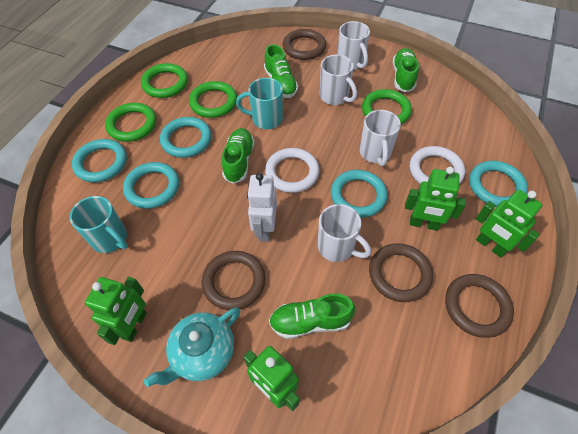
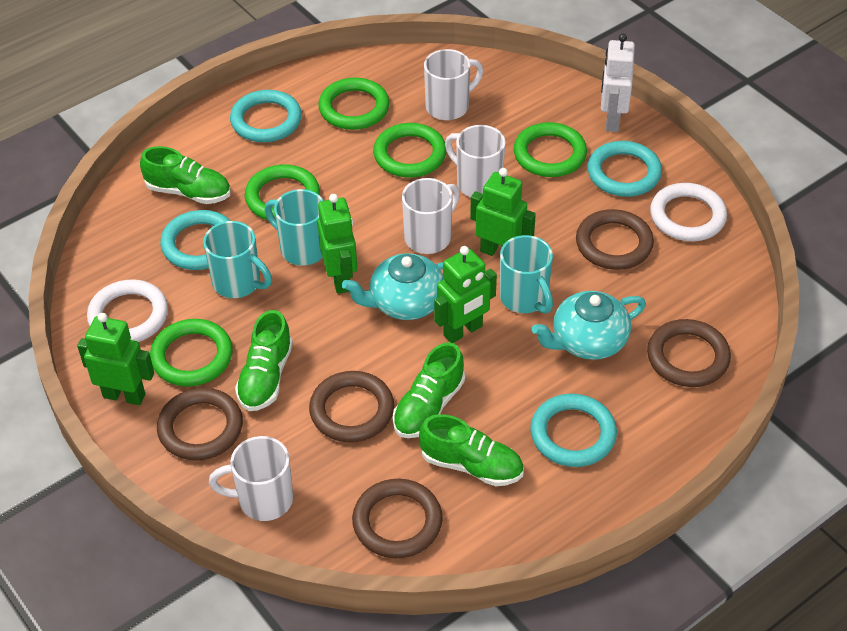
brown ring: [202,251,265,310] [283,29,326,60] [369,243,433,302] [445,274,514,338] = 4 -> [157,388,243,461] [309,371,394,442] [352,479,443,558] [576,209,654,270] [647,319,731,387] = 5
green ring: [105,103,156,142] [141,63,188,98] [189,81,237,118] [362,89,412,124] = 4 -> [150,319,233,387] [245,165,320,220] [319,78,389,130] [373,123,446,177] [514,122,587,177] = 5
turquoise mug: [70,196,128,253] [236,78,283,129] = 2 -> [203,221,272,298] [264,189,324,266] [500,235,553,314] = 3
turquoise ring: [72,139,127,182] [123,162,179,209] [160,117,212,158] [331,170,388,218] [469,161,528,207] = 5 -> [160,210,231,270] [230,90,302,142] [530,394,617,467] [587,141,662,197] = 4
turquoise teapot: [144,307,240,387] = 1 -> [342,253,444,320] [532,291,646,360] = 2

